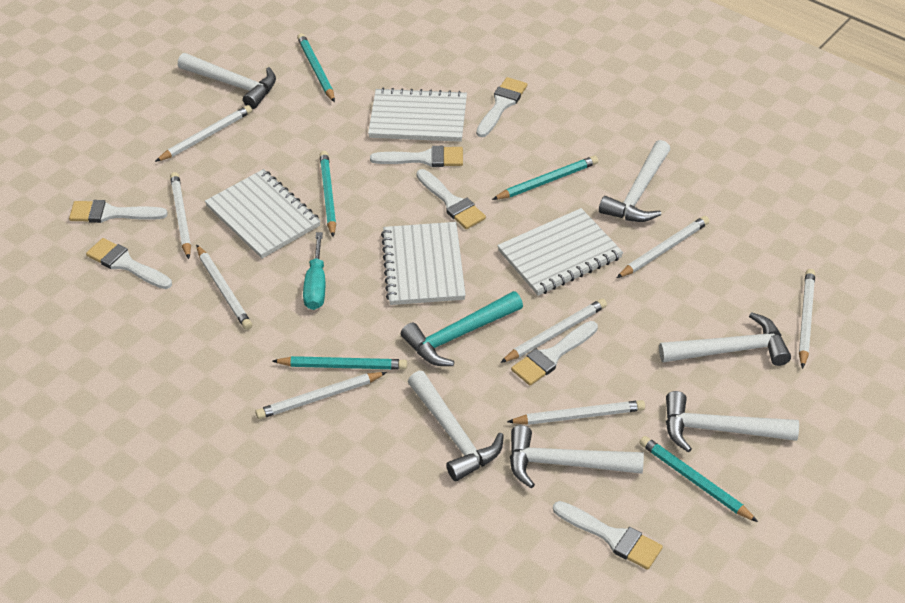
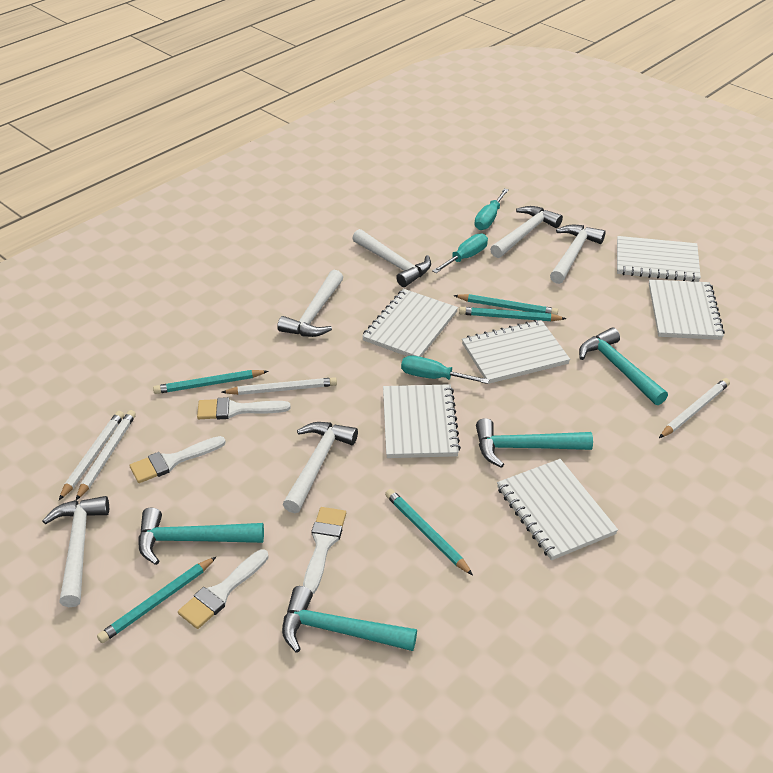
turquoise hammer: [401,291,523,366] = 1 -> [138,508,264,565] [282,586,417,653] [476,418,593,468] [579,327,668,405] = 4
turquoise screwdriver: [303,232,325,310] = 1 -> [401,356,489,384] [432,233,488,273] [474,188,509,230] = 3
white brush: [69,200,168,223] [86,238,172,289] [370,146,463,167] [416,169,486,229] [476,77,528,137] [511,321,598,386] [553,501,663,570] = 7 -> [130,436,226,483] [178,549,269,629] [197,397,290,419] [303,507,346,594] = 4
white notebook: [205,169,321,259] [368,88,467,142] [381,222,466,305] [497,208,623,296] = 4 -> [362,289,458,357] [383,384,461,458] [462,320,570,384] [497,459,618,560] [617,236,701,282] [649,280,725,340] = 6
white pencil: [155,105,252,162] [170,172,191,259] [196,245,252,330] [255,372,387,419] [500,299,607,363] [507,400,645,425] [617,216,709,278] [799,269,815,369] = 8 -> [59,411,124,500] [76,410,136,500] [221,377,337,395] [659,378,730,438] = 4

